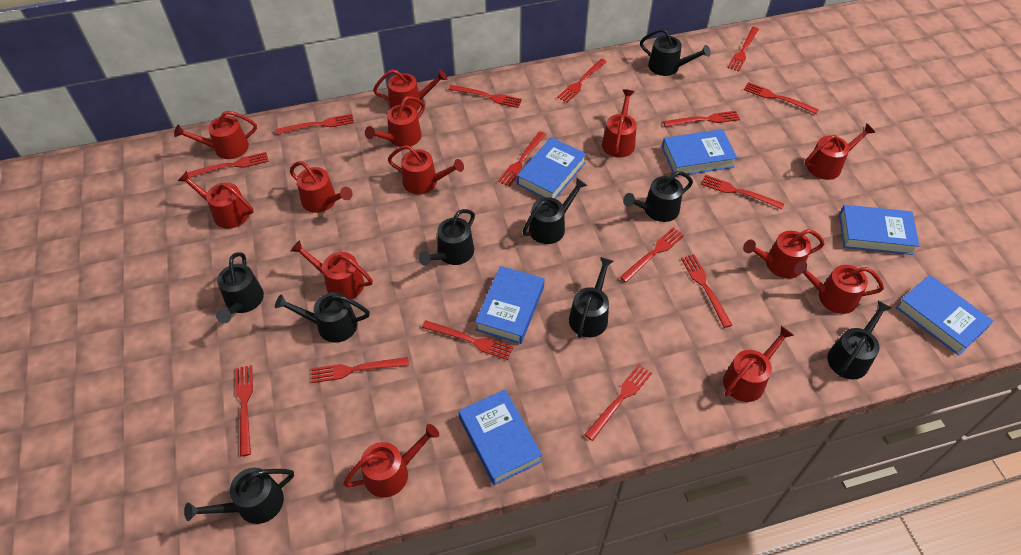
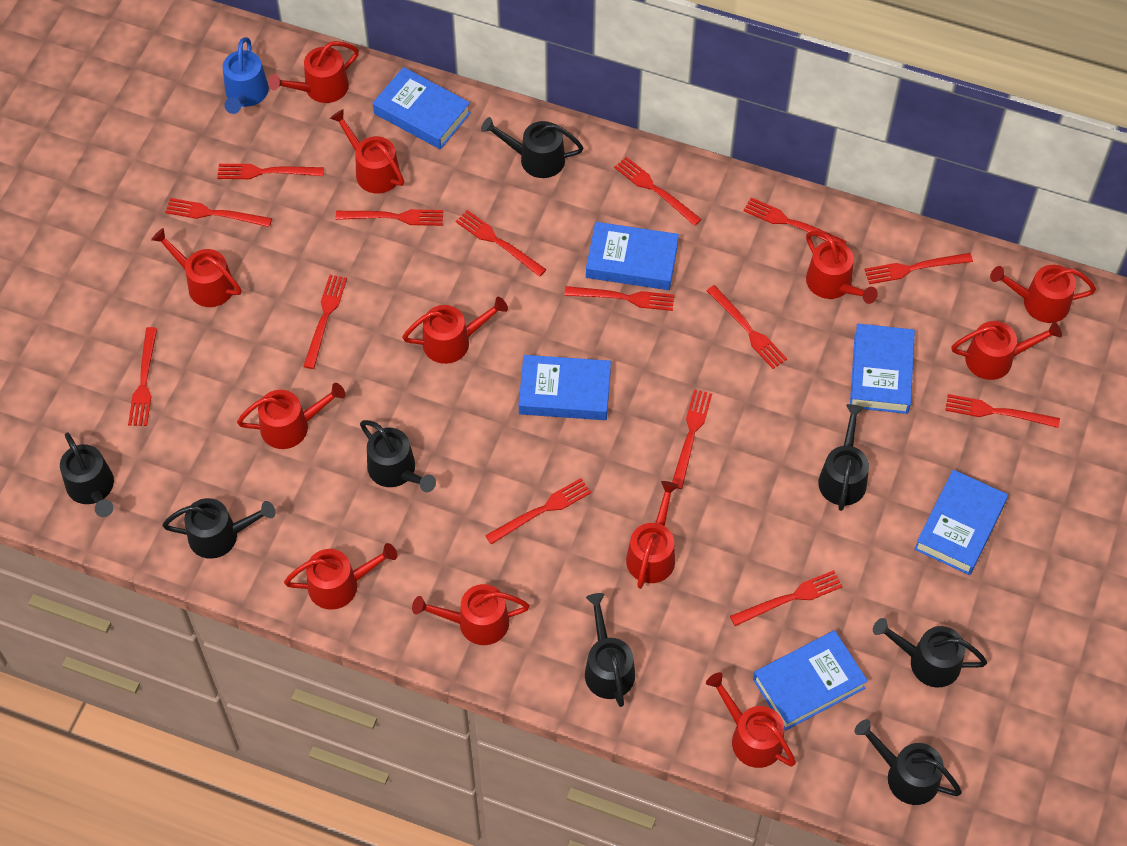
black watering can: [184,468,294,524] [216,252,264,323] [275,292,370,343] [418,209,475,265] [522,178,588,244] [569,257,614,338] [623,171,693,222] [640,28,710,76] [827,301,892,379] = 9 -> [60,433,114,517] [162,498,276,559] [360,420,436,492] [481,117,584,178] [585,593,635,707] [818,404,869,511] [854,719,962,805] [873,618,987,687] = 8
blue watering can: none = 0 -> [223,37,269,114] = 1
red watering can: [174,111,257,159] [178,171,254,229] [290,161,353,213] [291,240,373,299] [343,424,439,498] [365,96,425,147] [373,70,447,111] [388,145,464,194] [602,89,637,158] [723,326,794,402] [743,229,825,279] [794,261,884,314] [805,123,875,180] = 13 -> [151,228,241,307] [237,383,346,449] [268,41,359,103] [284,543,397,610] [330,109,404,193] [402,297,508,364] [412,584,530,645] [626,481,679,589] [706,672,796,768] [806,231,878,304] [951,321,1062,380] [990,265,1096,323] = 12

